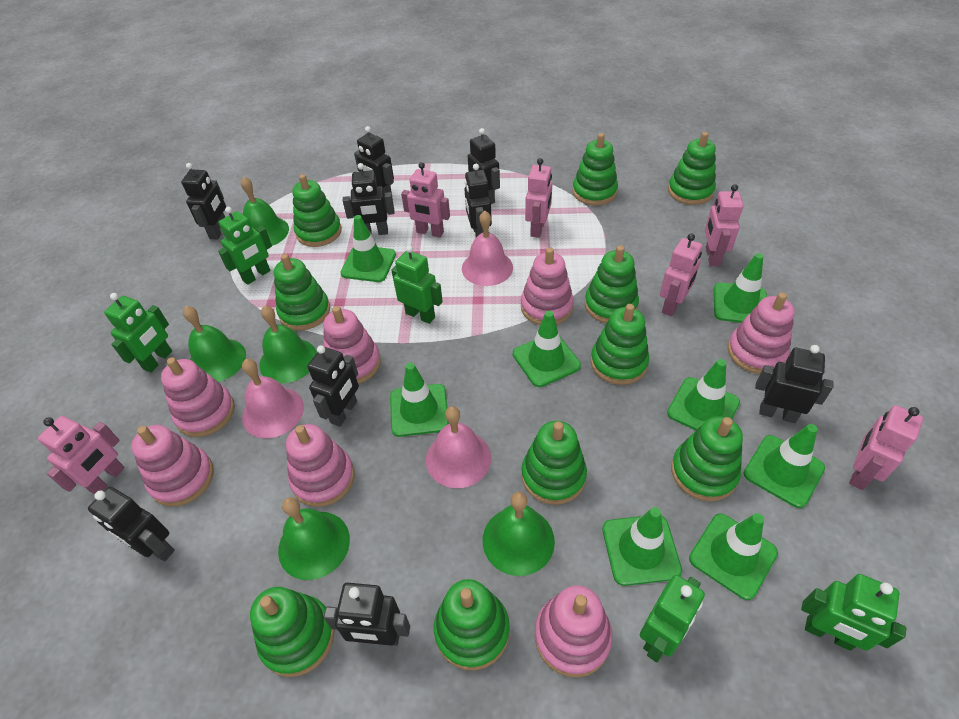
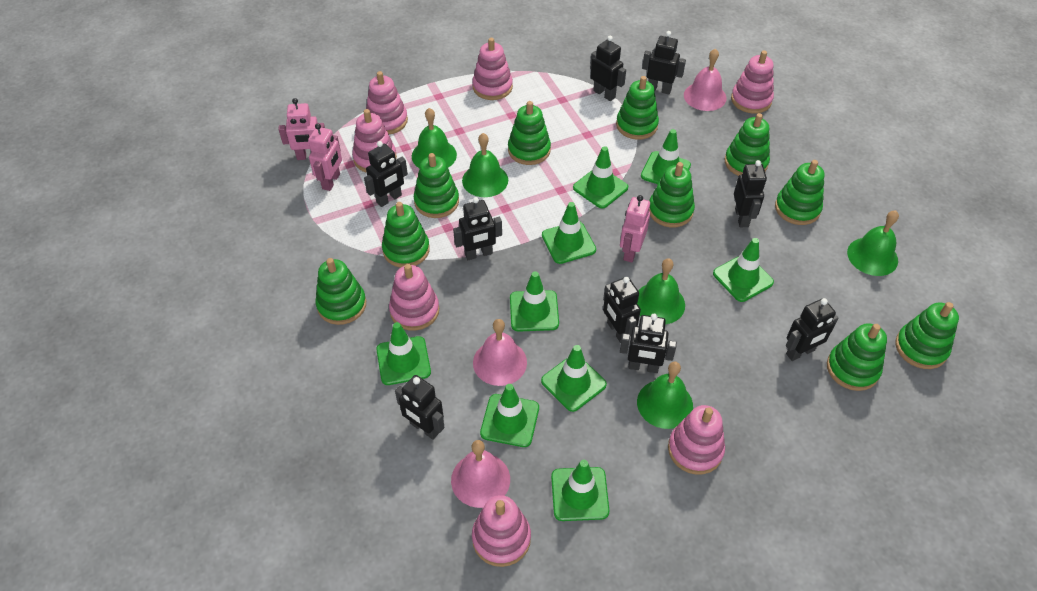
green robot: [104,293,172,373] [218,207,272,285] [391,246,443,324] [640,575,705,662] [801,574,906,651] = 5 -> none = 0
green traffic cone: [340,215,396,282] [390,363,449,437] [513,311,581,387] [602,507,682,586] [667,359,740,430] [689,513,778,600] [714,253,767,323] [744,424,825,508] = 8 -> [376,322,431,385] [480,384,539,447] [510,271,559,332] [541,345,607,412] [542,202,596,264] [551,460,609,521] [573,146,628,208] [641,129,691,184] [713,238,774,302] = 9
pink robot: [38,416,125,494] [401,162,450,237] [525,158,552,238] [660,233,703,316] [705,184,744,266] [849,405,923,490] = 6 -> [278,98,325,160] [308,123,342,191] [620,195,650,263] = 3

